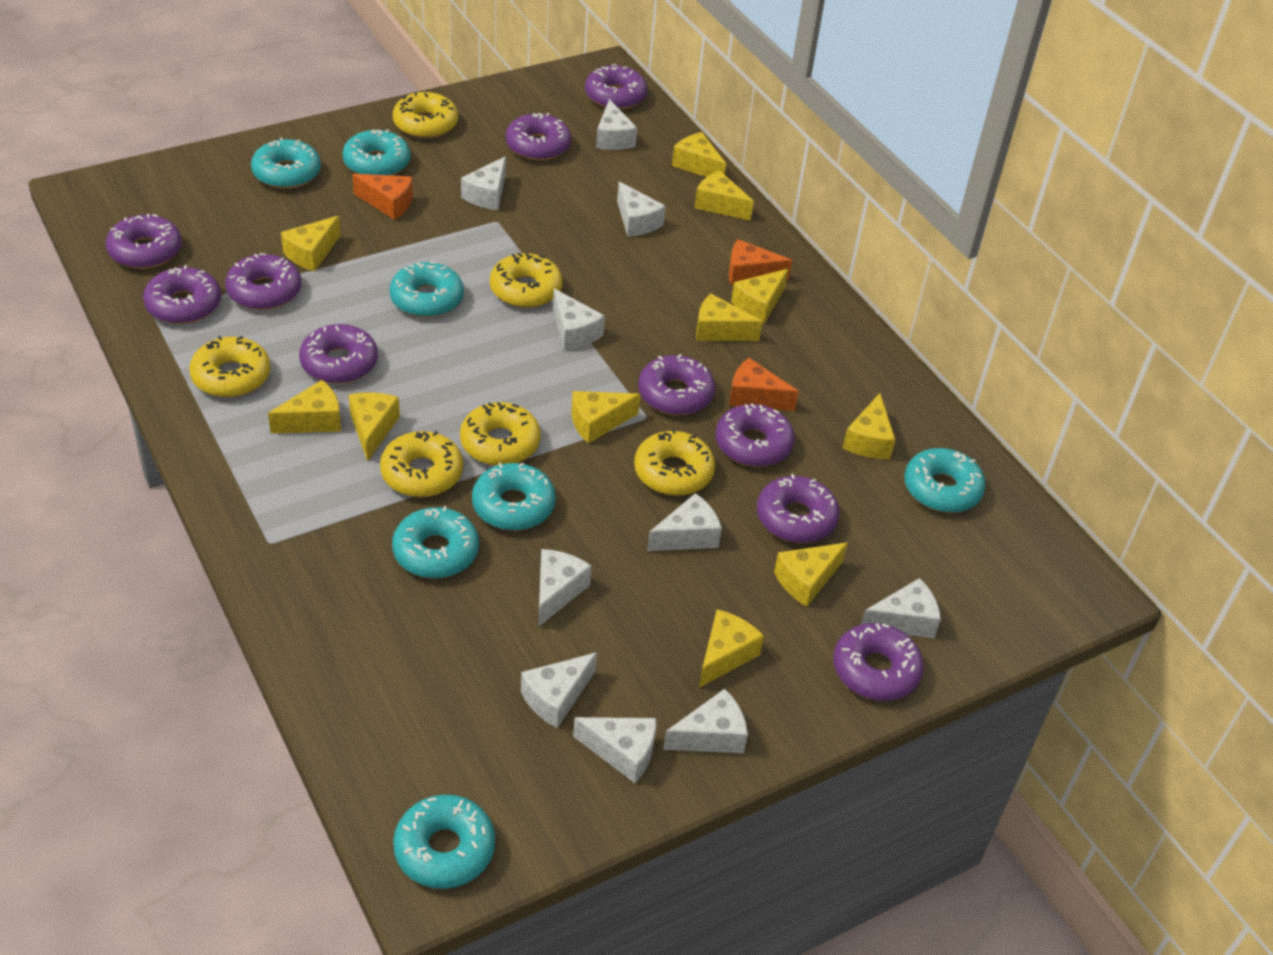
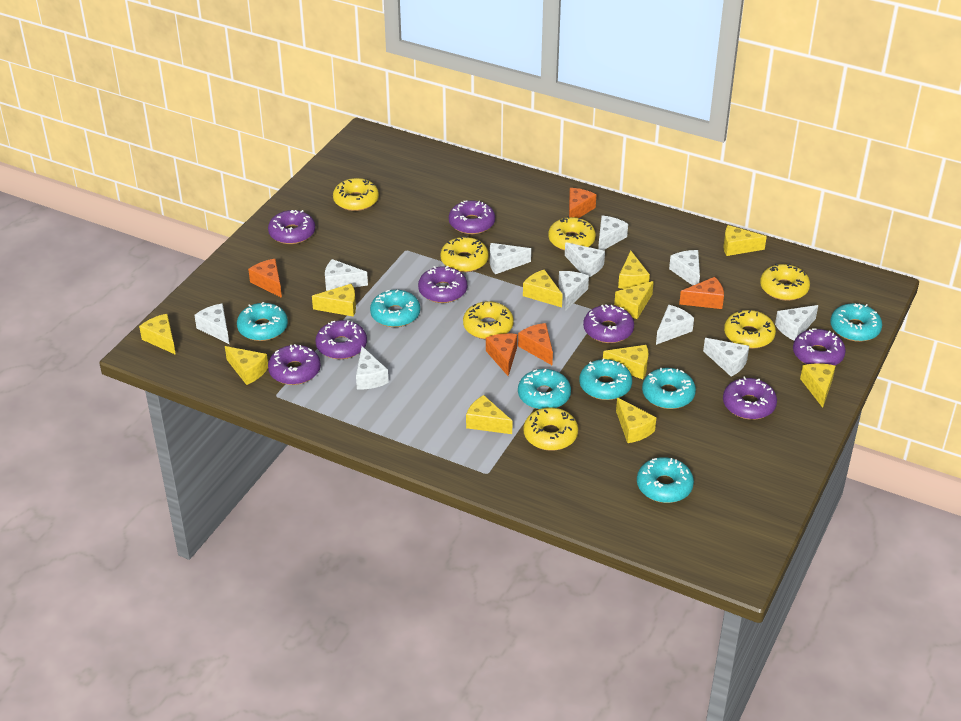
orange cheese: [352,174,413,220] [729,239,792,286] [729,358,799,411] = 3 -> [248,259,282,298] [486,333,517,376] [518,323,553,365] [569,188,596,218] [679,277,724,309] = 5
purple donut: [106,214,182,269] [143,265,221,324] [225,253,301,310] [299,324,378,384] [506,113,571,161] [585,64,647,110] [638,354,715,415] [715,404,795,467] [757,474,840,543] [833,623,924,701] = 10 -> [268,210,315,244] [268,344,321,385] [315,320,367,359] [418,266,467,303] [449,200,495,234] [583,304,634,343] [723,377,777,420] [793,328,846,365] = 8
white cheese: [461,156,506,210] [521,652,597,728] [538,549,592,627] [553,289,605,350] [573,717,656,783] [596,99,637,150] [617,182,666,237] [647,493,722,551] [663,689,748,753] [861,578,941,638] = 10 -> [194,303,229,344] [325,259,368,291] [356,346,389,390] [490,243,531,274] [558,271,589,311] [565,242,605,277] [598,216,628,250] [656,305,694,345] [669,250,700,286] [703,338,749,377] [775,305,818,340] = 11
yellow donut: [189,336,271,397] [380,431,463,497] [393,92,458,138] [460,402,541,466] [490,253,562,308] [634,429,715,496] = 6 -> [333,178,379,211] [441,236,489,272] [463,301,514,339] [523,407,578,451] [548,216,596,251] [724,310,776,349] [760,264,810,301] = 7

